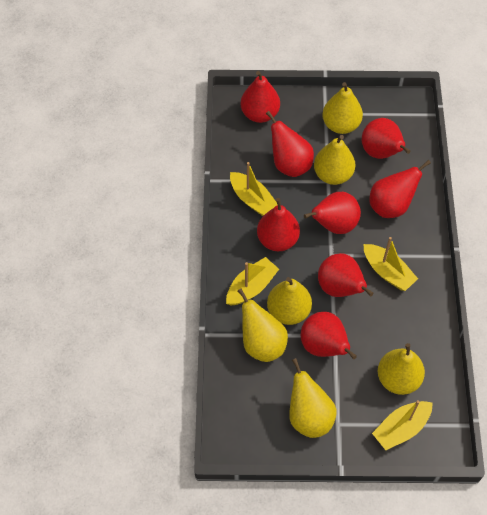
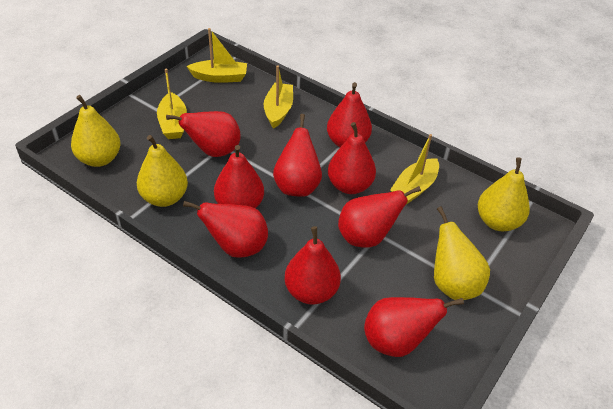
red pear: [240,71,280,123] [257,198,300,251] [266,111,314,177] [301,312,357,359] [304,192,361,234] [318,253,374,297] [362,118,411,159] [369,160,431,218] = 8 -> [166,111,241,157] [183,201,268,258] [214,145,264,209] [273,114,322,197] [285,226,341,305] [327,82,372,147] [328,122,376,194] [338,186,421,247] [364,297,464,357] = 9
yellow pear: [238,289,288,362] [267,277,312,325] [289,358,337,438] [314,135,355,185] [322,82,363,134] [378,343,425,395] = 6 -> [71,95,120,167] [137,135,188,207] [434,206,490,300] [478,158,530,231] = 4

